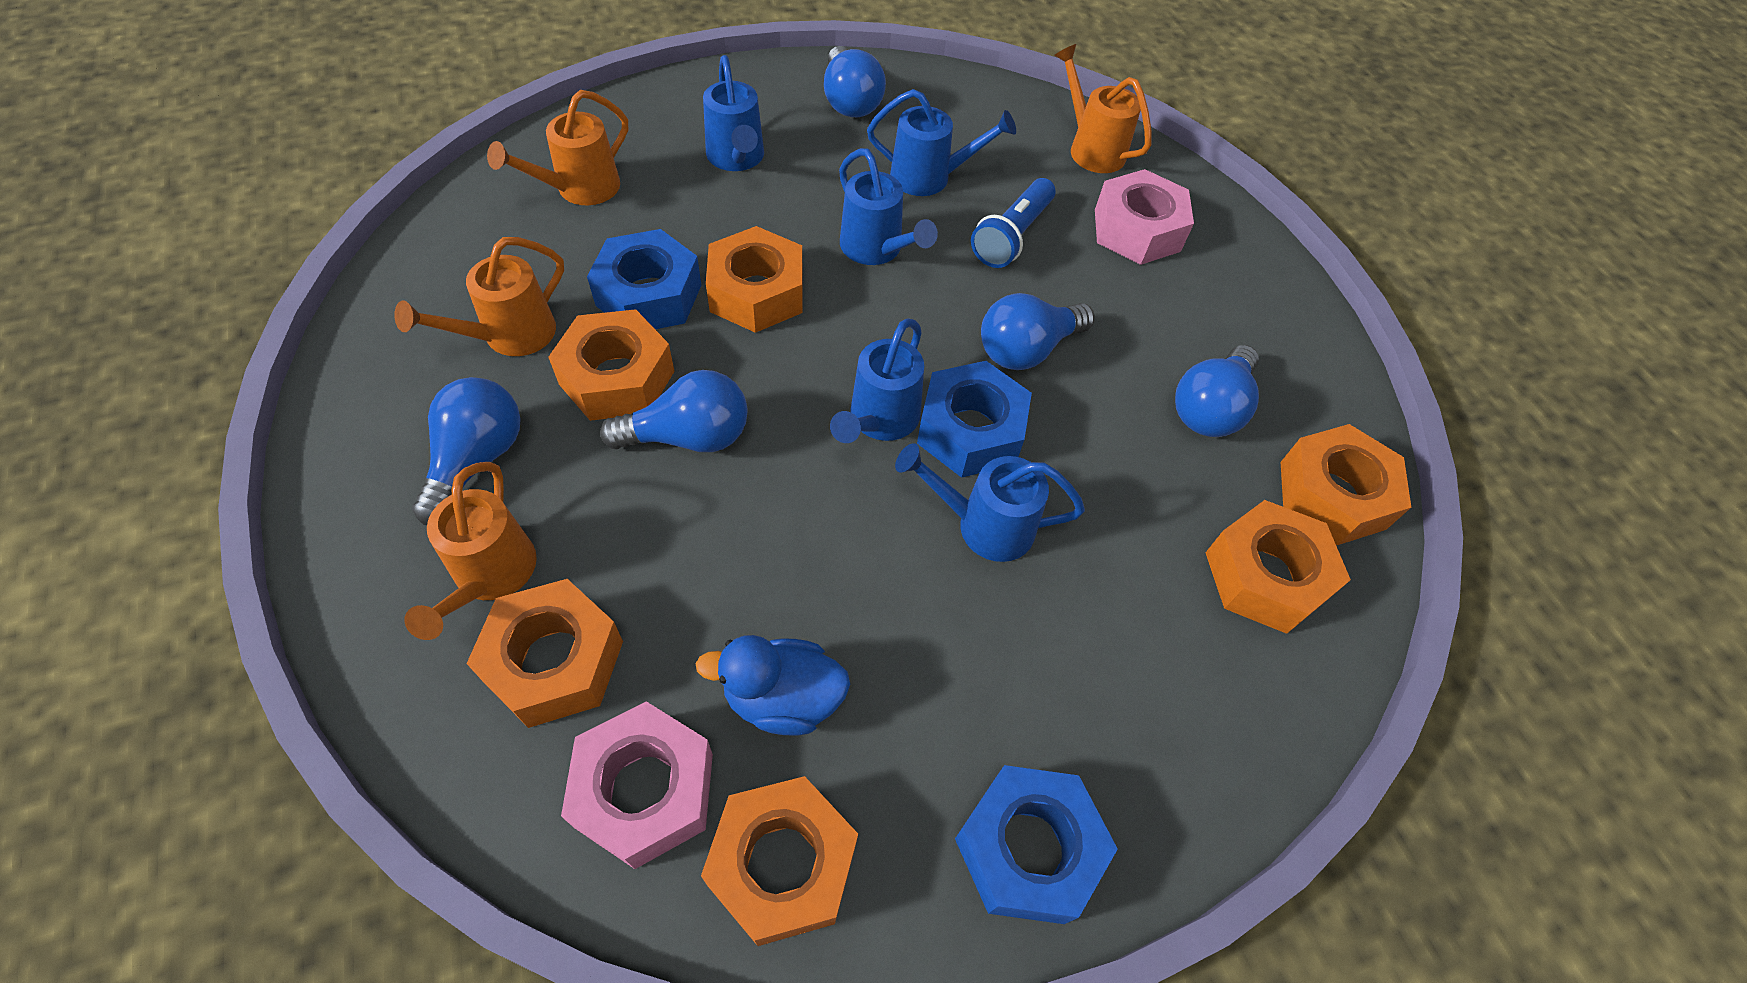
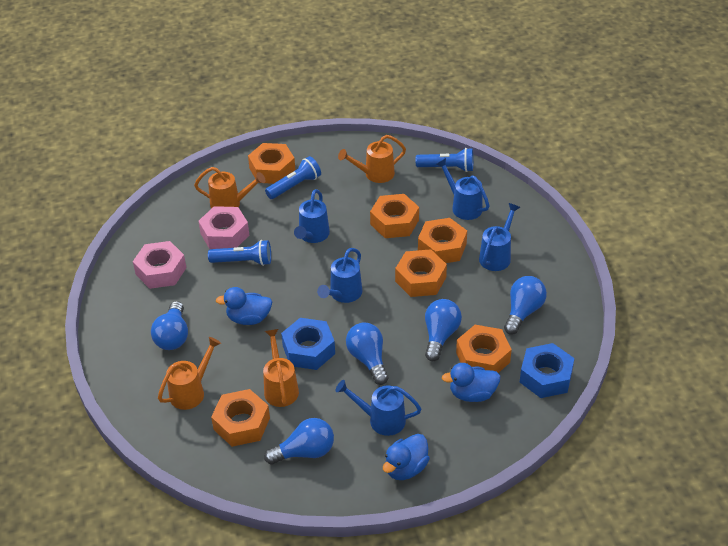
blue duck: [696,635,850,736] = 1 -> [215,287,272,325] [383,434,430,480] [442,363,500,402] = 3
blue flashlight: [971,178,1056,268] = 1 -> [208,240,271,266] [265,156,321,199] [416,148,473,172] = 3
blue nut: [587,229,701,329] [917,361,1032,478] [955,765,1118,924] = 3 -> [281,318,335,370] [520,343,575,398] = 2

